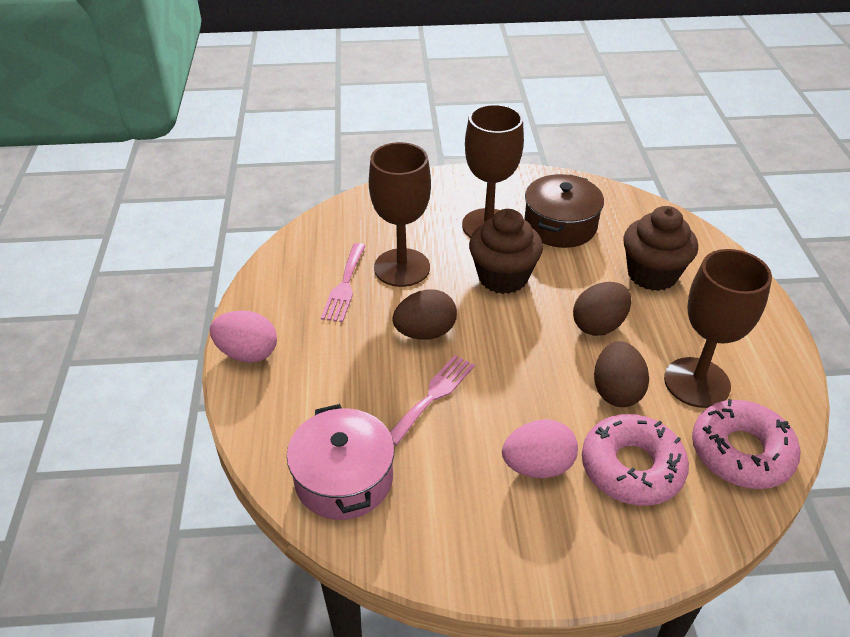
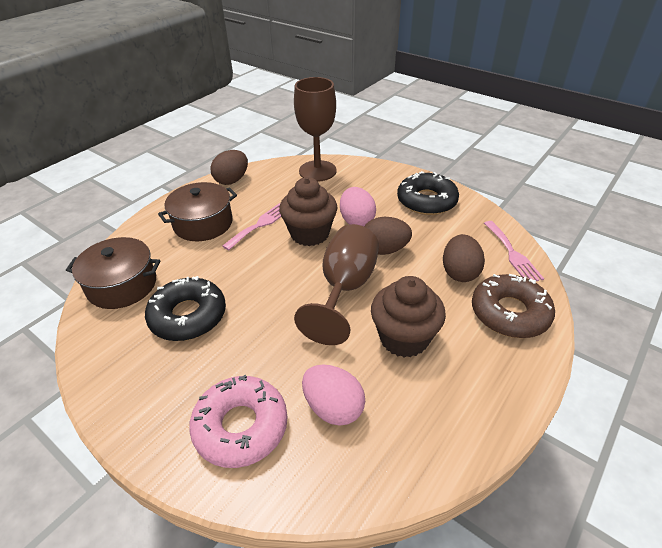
black donut: none = 0 -> [145,276,226,341] [397,171,459,215] = 2
brown donut: none = 0 -> [472,274,555,338] = 1
brown goblet: [369,142,431,287] [462,104,524,238] [664,249,772,408] = 3 -> [294,77,337,182] [294,224,379,345] = 2
brown pot: [524,174,604,248] = 1 -> [66,237,160,309] [158,182,237,241] = 2
pink donut: [582,414,689,506] [692,399,800,489] = 2 -> [189,375,288,468] = 1
pink pot: [287,404,395,520] = 1 -> none = 0

